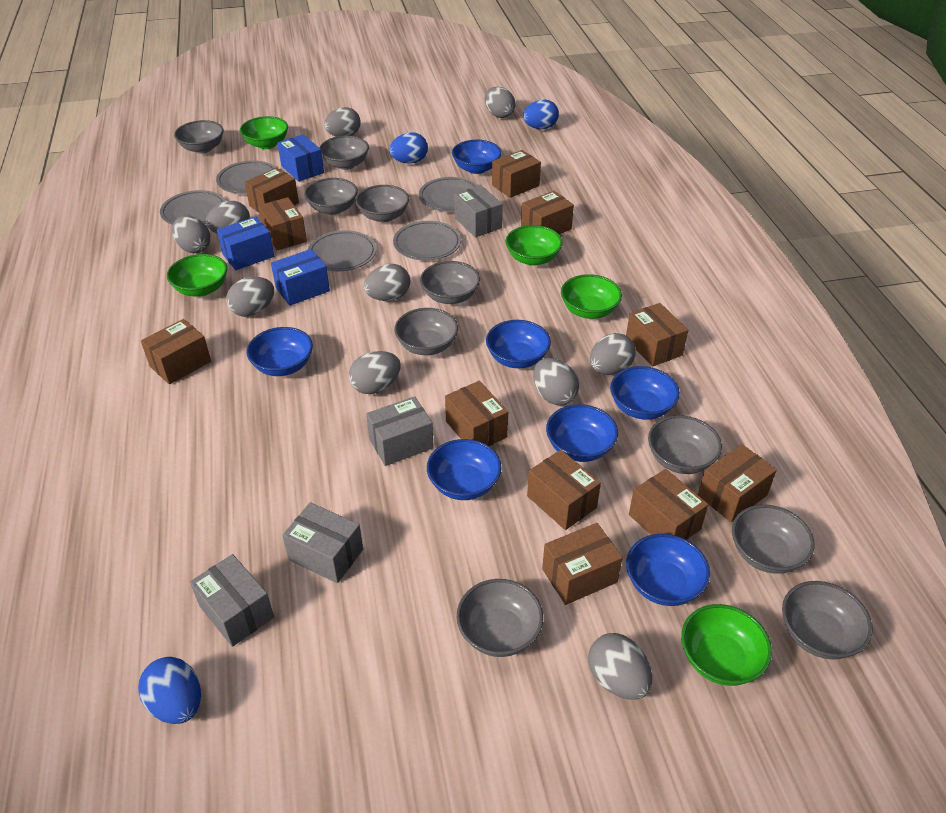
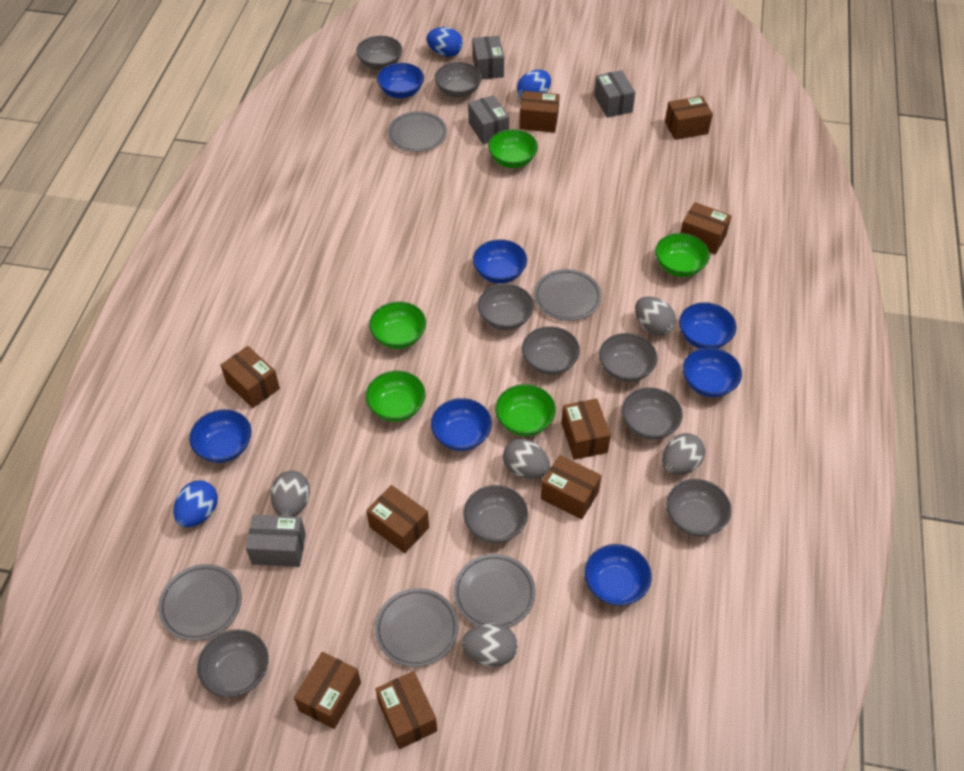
blue box: [217,216,274,270] [271,249,330,306] [277,134,324,182] = 3 -> none = 0
brown box: [141,319,211,384] [244,168,299,212] [258,197,307,250] [445,381,508,446] [492,150,541,198] [521,191,574,234] [527,450,601,530] [542,523,623,605] [626,303,688,367] [629,469,708,540] [698,444,777,522] = 11 -> [221,346,280,408] [294,652,361,729] [366,485,429,553] [375,671,437,749] [519,91,560,133] [541,455,602,520] [561,398,611,460] [665,96,713,140] [680,202,731,255] = 9
grey bowl: [174,120,224,153] [304,178,358,215] [319,135,369,170] [356,185,409,222] [394,308,458,355] [420,261,480,304] [457,579,543,657] [648,415,722,474] [732,505,815,574] [782,581,873,660] = 10 -> [197,629,269,697] [356,36,403,70] [435,62,482,98] [463,485,528,543] [477,284,534,330] [522,326,580,375] [599,333,657,382] [622,387,683,440] [666,479,731,537] = 9
grey egg: [172,216,210,253] [206,201,250,233] [226,277,274,317] [324,107,361,137] [349,351,401,394] [364,264,410,301] [485,87,515,118] [533,358,579,405] [588,633,652,700] [590,333,636,375] = 10 -> [270,471,310,517] [461,623,518,667] [503,439,550,479] [635,296,676,336] [662,433,705,475] = 5

